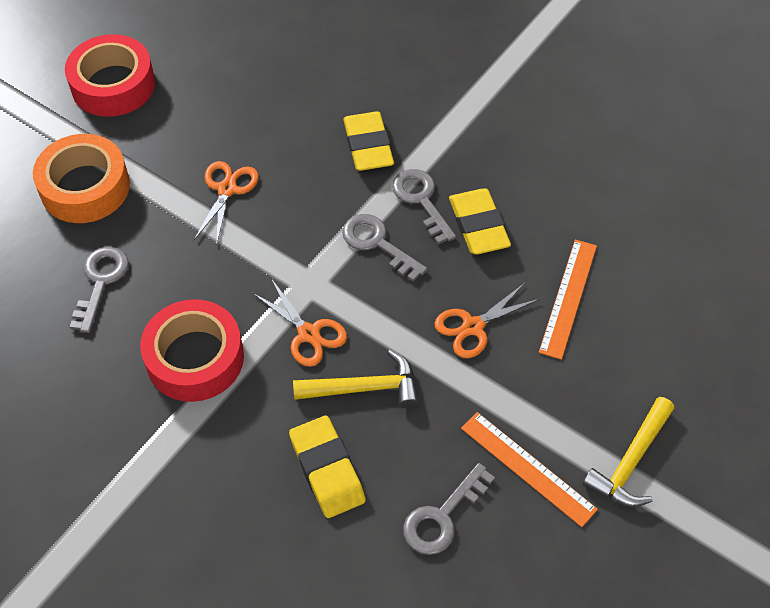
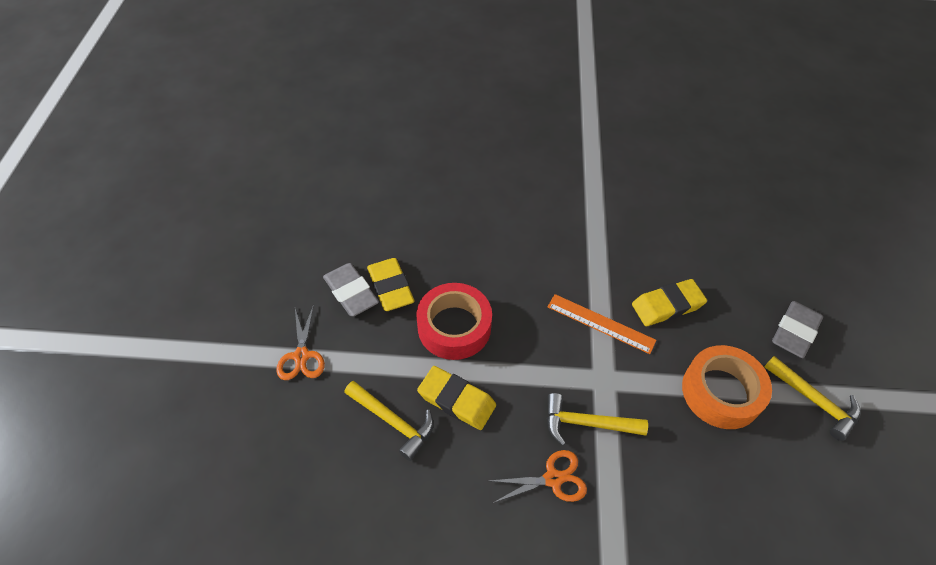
grey eraser: none = 0 -> [323,263,379,317] [772,301,823,358] = 2
grey key: [70,247,129,333] [342,214,427,282] [392,169,456,244] [403,463,495,555] = 4 -> none = 0
orange ruler: [461,412,598,527] [539,240,597,360] = 2 -> [547,294,656,354] = 1
orange scissors: [194,161,259,243] [253,280,347,367] [434,283,540,358] = 3 -> [276,305,325,380] [489,450,587,503] = 2
red tape: [65,34,155,117] [140,299,244,402] = 2 -> [416,283,492,360] = 1
yellow hammer: [293,350,418,408] [582,397,674,507] = 2 -> [344,381,434,461] [547,393,648,446] [764,356,861,441] = 3

